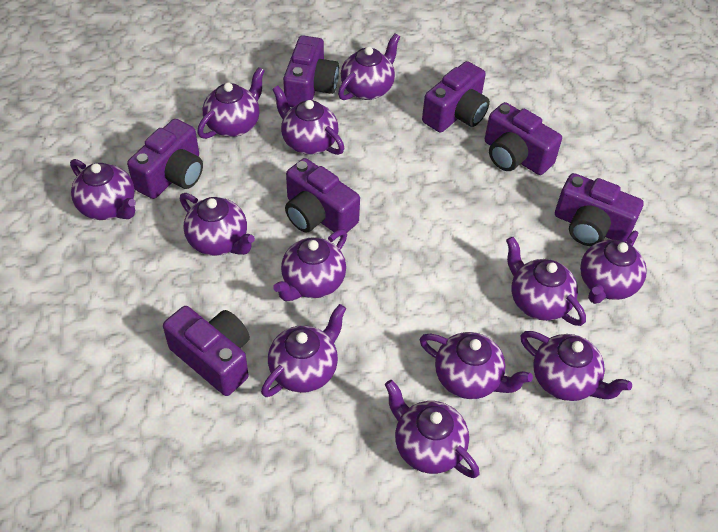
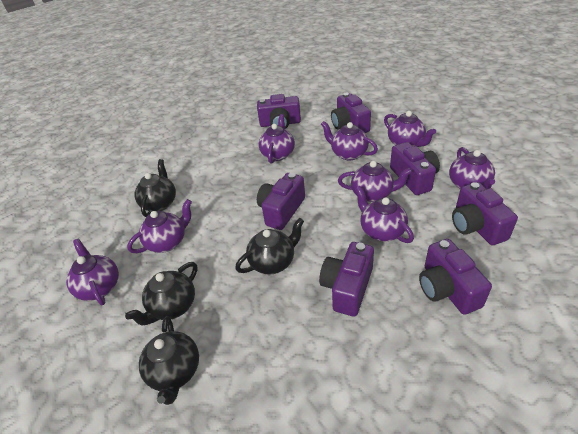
black teapot: none = 0 -> [125,262,198,326] [134,159,176,217] [139,316,199,405] [235,218,304,275] = 4
purple teapot: [70,159,136,220] [180,193,255,256] [197,67,265,139] [261,304,346,397] [272,86,344,155] [273,229,347,301] [338,33,400,100] [385,380,480,478] [420,332,533,399] [506,237,586,326] [520,331,632,401] [580,231,647,304] = 12 -> [66,239,119,305] [127,199,192,253] [259,114,295,164] [321,121,378,160] [338,161,412,202] [355,186,414,243] [384,111,436,147] [449,147,495,189] = 8

